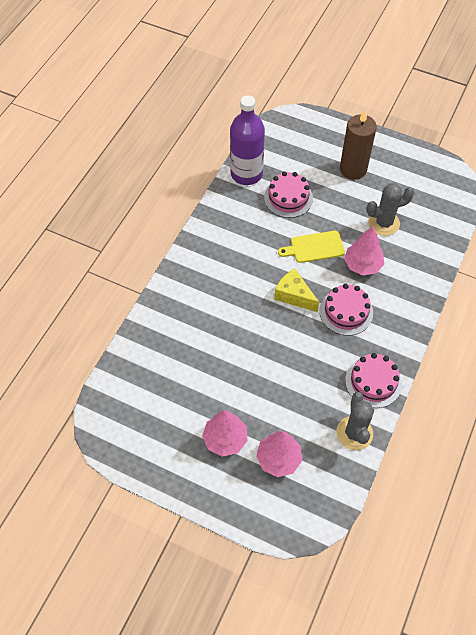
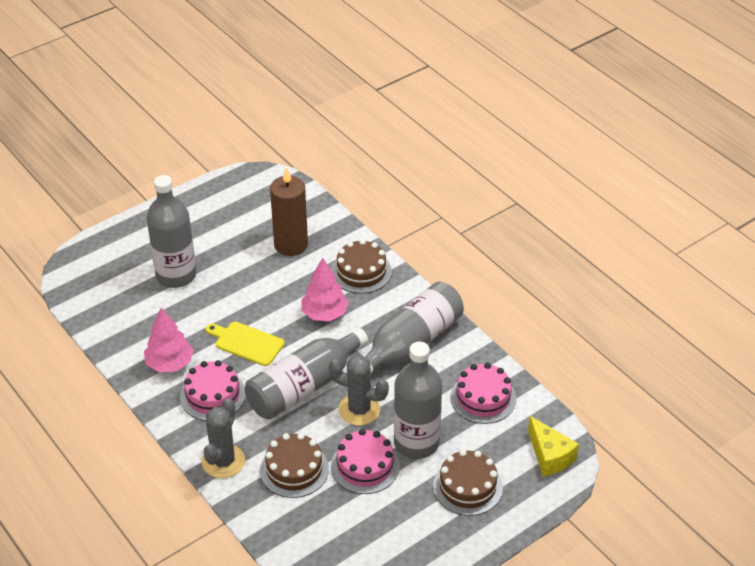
brown cake: none = 0 -> [260,433,329,498] [332,239,392,294] [433,449,503,516] = 3
grey bottle: none = 0 -> [147,175,197,288] [245,328,368,419] [365,282,464,373] [394,342,442,459] = 4
pink tree: [202,411,248,457] [256,431,302,477] [344,226,384,275] = 3 -> [144,308,194,372] [301,258,349,321] = 2
purple bottle: [230,95,265,185] = 1 -> none = 0

